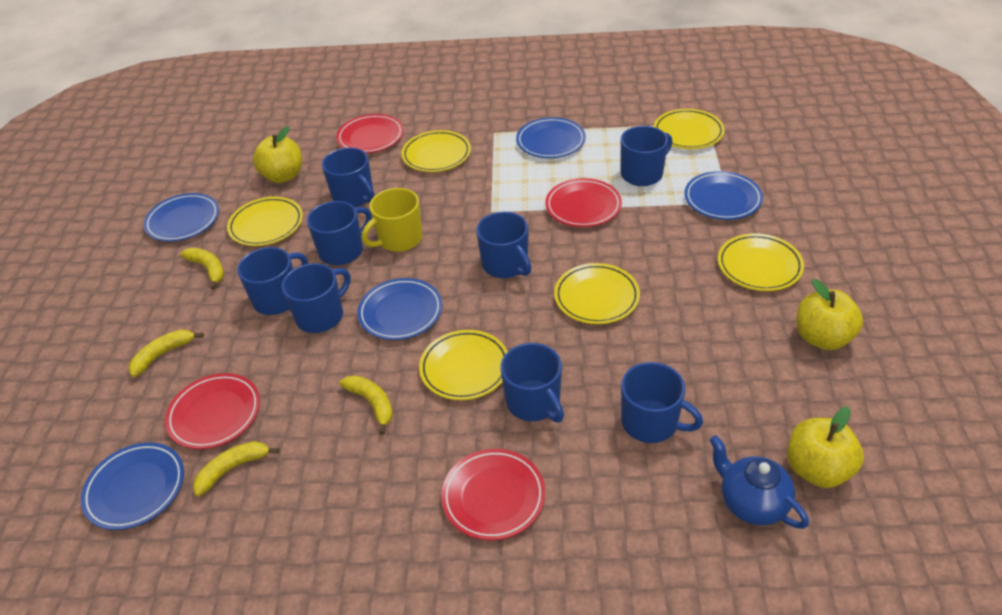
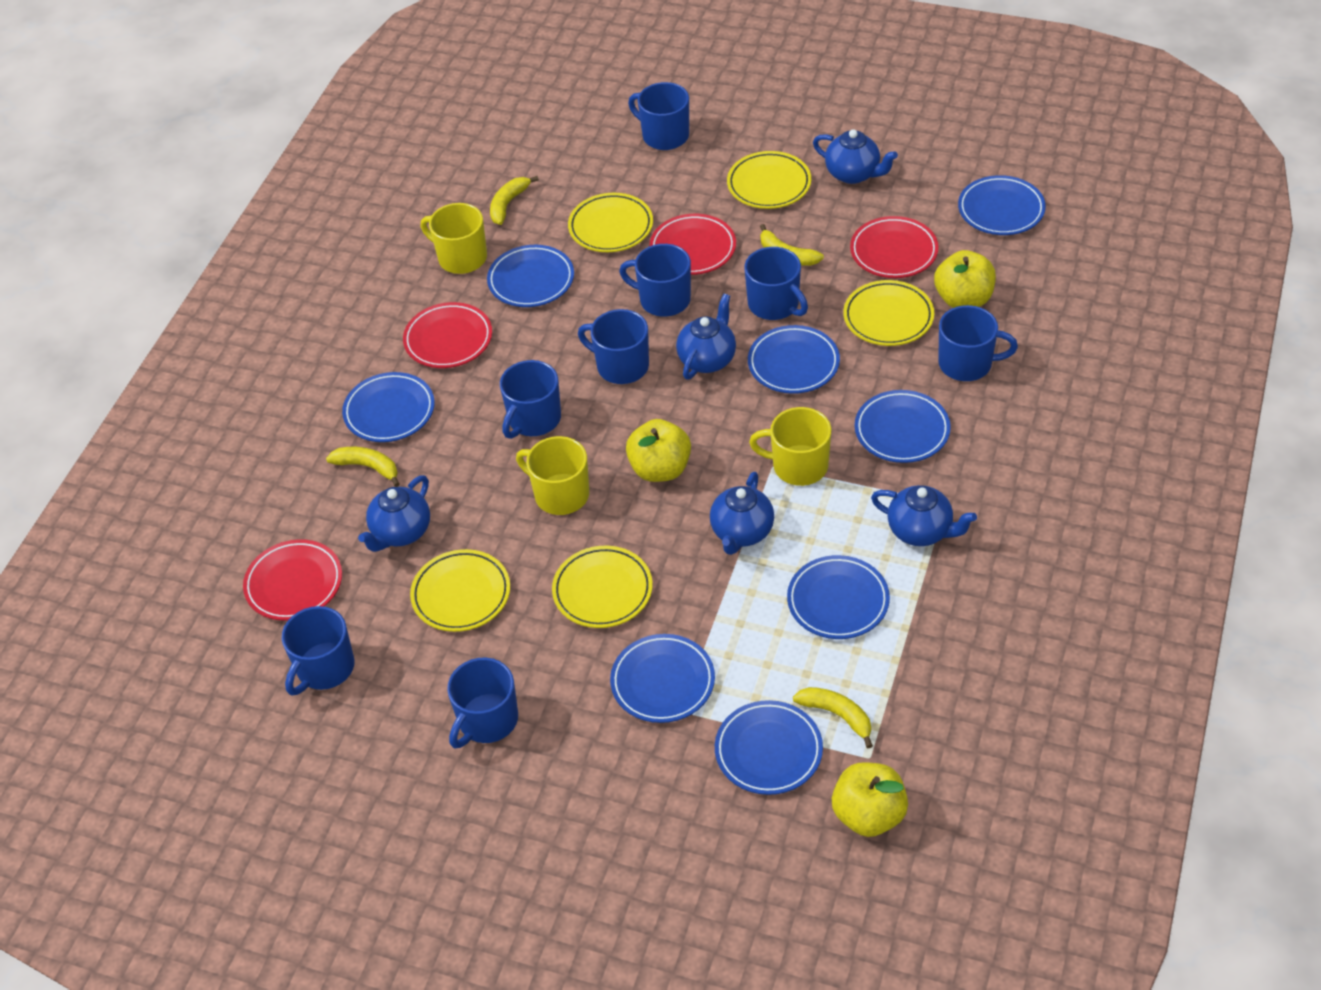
blue plate: [81,442,184,530] [144,193,219,242] [357,278,442,340] [516,117,586,158] [684,171,763,220] = 5 -> [342,372,435,442] [487,245,574,307] [610,634,715,723] [715,700,823,795] [748,325,840,394] [787,555,890,639] [855,390,951,463] [958,175,1046,235] = 8
blue teapot: [710,435,809,529] = 1 -> [358,475,430,552] [676,294,736,380] [710,472,774,555] [813,129,898,184] [871,485,977,546] = 5
yellow mug: [362,188,423,252] = 1 -> [421,203,487,274] [516,436,589,515] [749,407,831,486] = 3
yellow plate: [227,197,303,246] [401,130,471,172] [419,330,508,400] [554,263,640,324] [654,109,725,149] [718,233,804,291] = 6 -> [410,549,510,632] [552,546,653,628] [568,193,653,252] [727,151,811,209] [843,280,934,346] = 5

